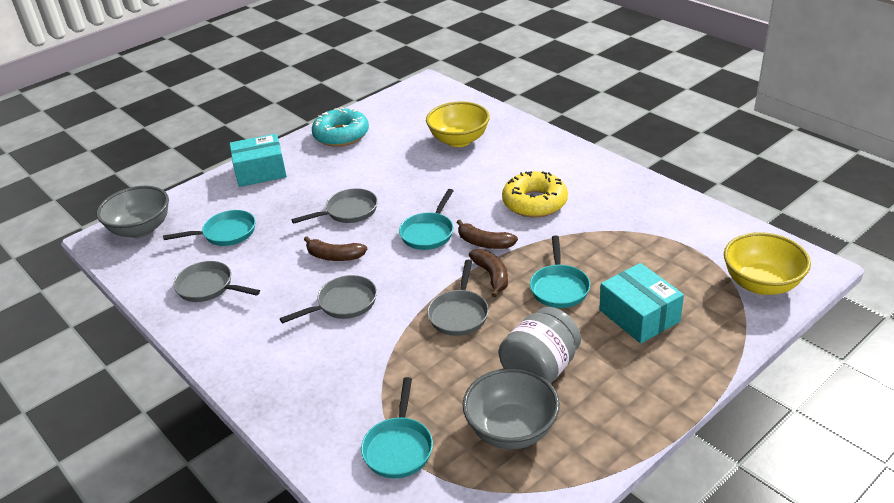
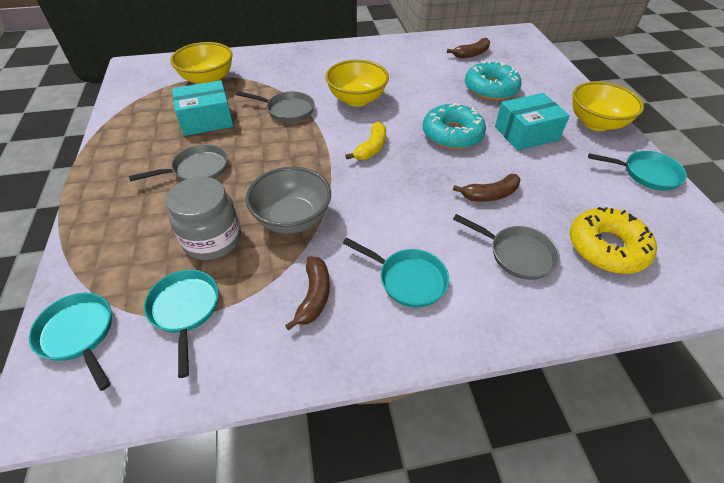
grey bowl: [97,186,169,238] [463,368,560,449] = 2 -> [246,167,331,234] = 1
grey pan: [173,261,260,302] [280,275,377,323] [291,188,378,224] [427,260,489,336] = 4 -> [129,144,228,182] [236,91,315,122] [453,214,560,280] = 3
turquoise donut: [312,107,369,147] = 1 -> [423,103,486,149] [465,61,522,100] = 2
yellow banana: none = 0 -> [345,122,386,160] = 1
yellow bowl: [426,101,490,147] [724,232,811,295] = 2 -> [170,42,233,84] [325,60,389,107] [572,81,644,131] = 3

